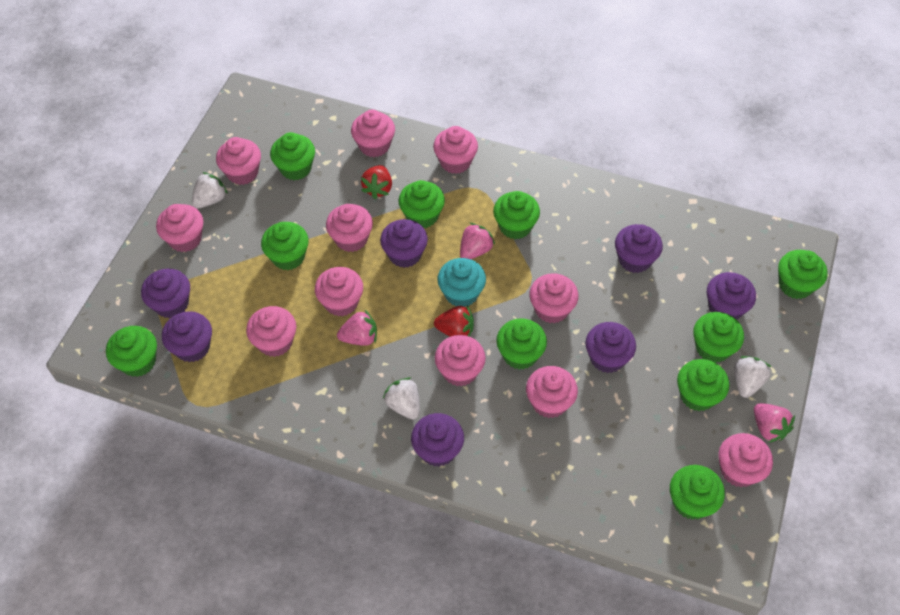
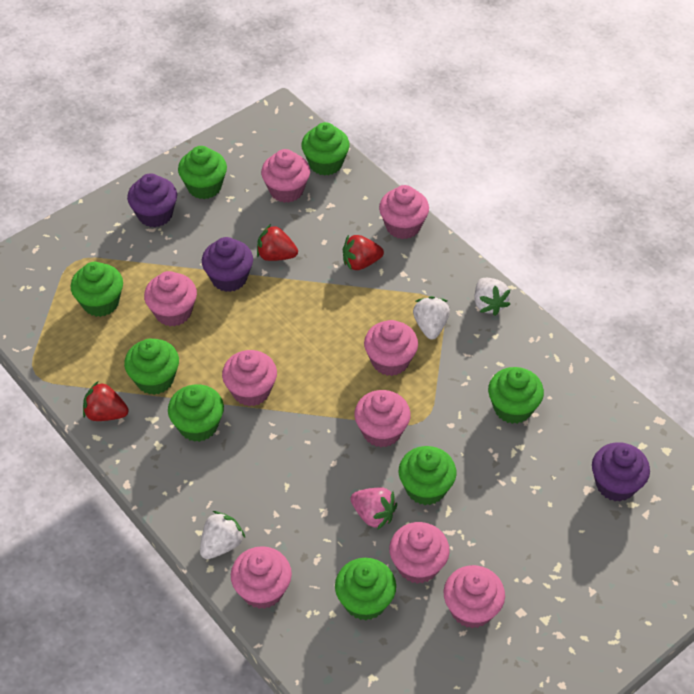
green cupcake: [106,326,157,377] [261,222,309,270] [270,132,315,180] [399,180,445,228] [493,191,540,239] [496,318,547,370] [670,465,725,520] [677,359,729,411] [693,312,744,363] [778,250,828,299] = 10 -> [71,262,123,317] [124,339,179,395] [168,384,224,442] [178,146,227,199] [301,122,350,176] [335,558,396,620] [399,446,456,505] [488,367,544,424] = 8
pink cupcake: [156,204,204,252] [216,137,261,185] [246,306,296,357] [315,267,363,316] [326,204,373,252] [351,110,395,157] [433,126,478,174] [435,335,486,387] [526,366,578,418] [529,273,579,323] [719,433,773,487] = 11 -> [144,271,197,326] [222,350,277,406] [231,546,292,609] [261,149,310,203] [354,390,411,447] [364,320,418,376] [379,185,429,239] [389,522,450,584] [444,565,505,628] = 9
pink strawberry: [337,310,377,346] [460,223,495,259] [754,403,795,443] = 3 -> [350,487,397,530] = 1
purple cupcake: [141,269,190,318] [162,311,212,362] [380,219,428,268] [411,413,464,467] [585,322,636,373] [615,224,663,273] [707,272,756,320] = 7 -> [127,173,177,227] [202,237,253,292] [592,442,650,502] = 3
red strawberry: [361,165,392,199] [434,305,474,337] = 2 -> [83,381,129,421] [257,224,298,261] [343,235,384,271] = 3
turquoise cupcake: [437,258,486,307] = 1 -> none = 0

